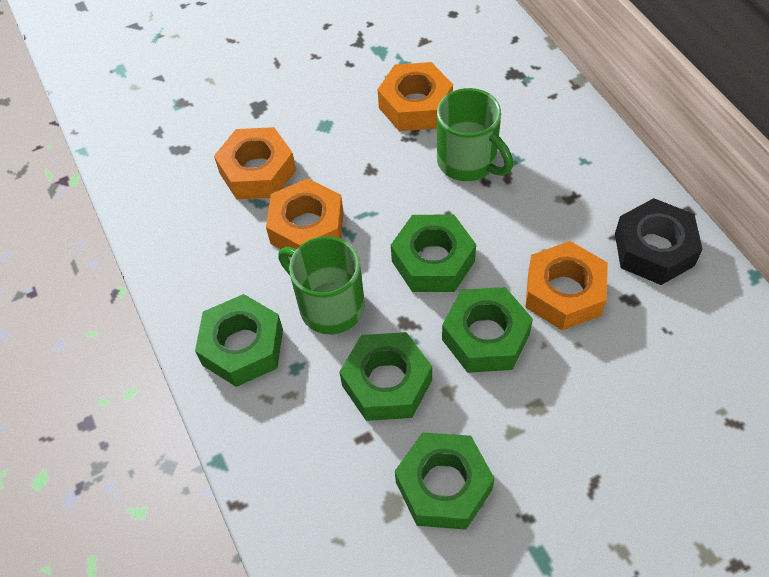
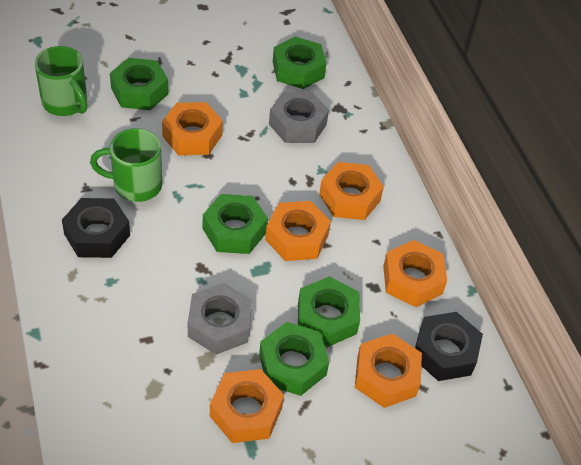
black nut: [615,198,703,285] = 1 -> [62,198,130,258] [415,312,483,381] = 2
grey nut: none = 0 -> [188,283,252,355] [269,92,329,143] = 2
orange nut: [214,127,296,199] [266,178,344,249] [377,62,453,131] [525,241,608,330] = 4 -> [162,102,223,155] [210,369,284,443] [265,201,331,261] [319,162,384,220] [355,334,422,408] [383,240,447,307] = 6

